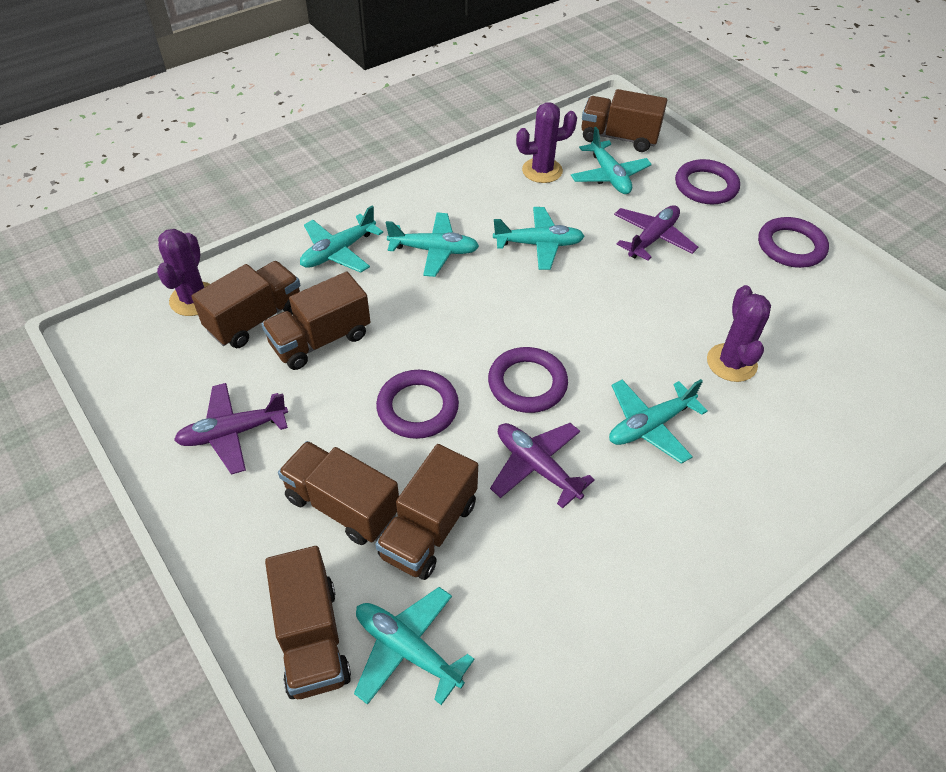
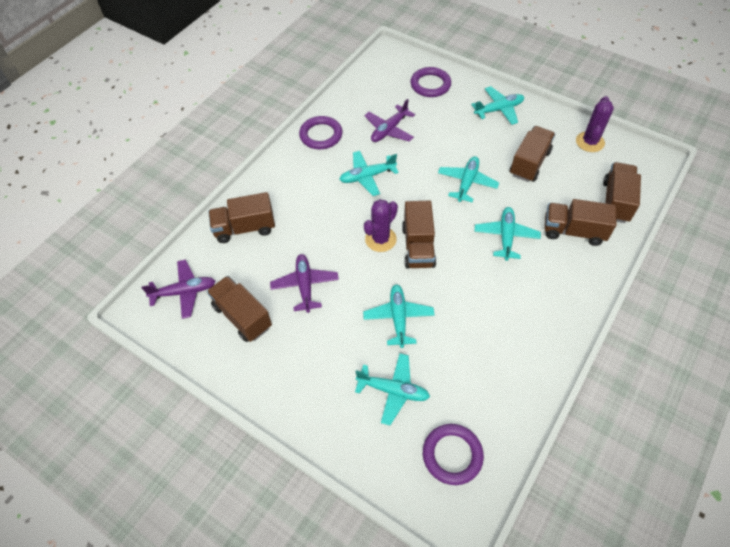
purple cactus: [157,229,210,316] [516,102,577,183] [707,285,771,382] = 3 -> [364,199,398,252] [576,96,614,152] = 2
purple ring: [376,370,459,439] [488,347,568,413] [675,159,740,205] [758,217,829,268] = 4 -> [299,116,342,149] [410,67,451,97] [423,424,484,485] = 3

